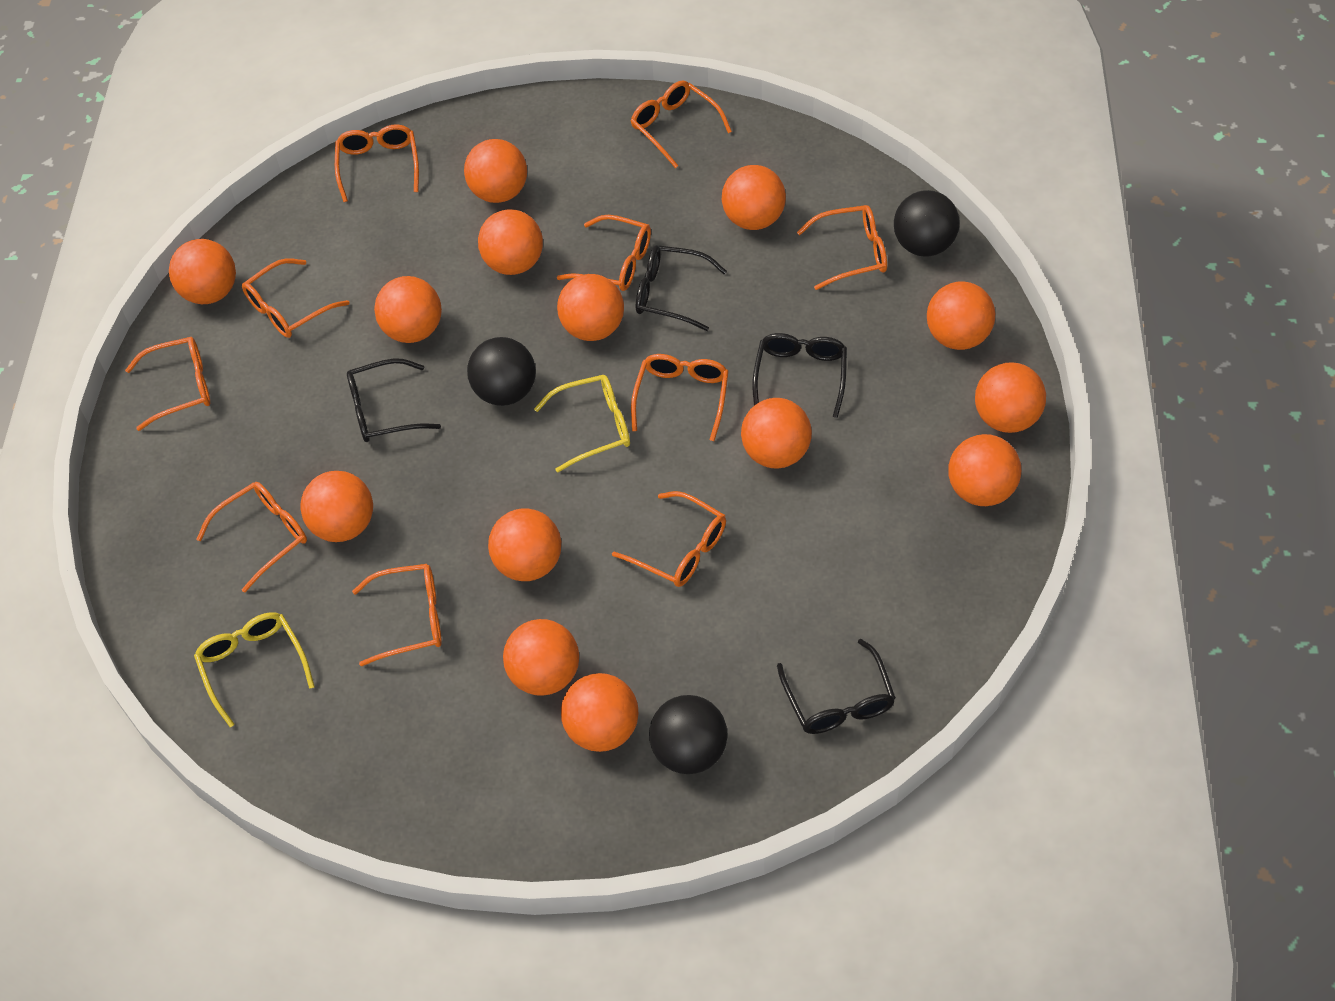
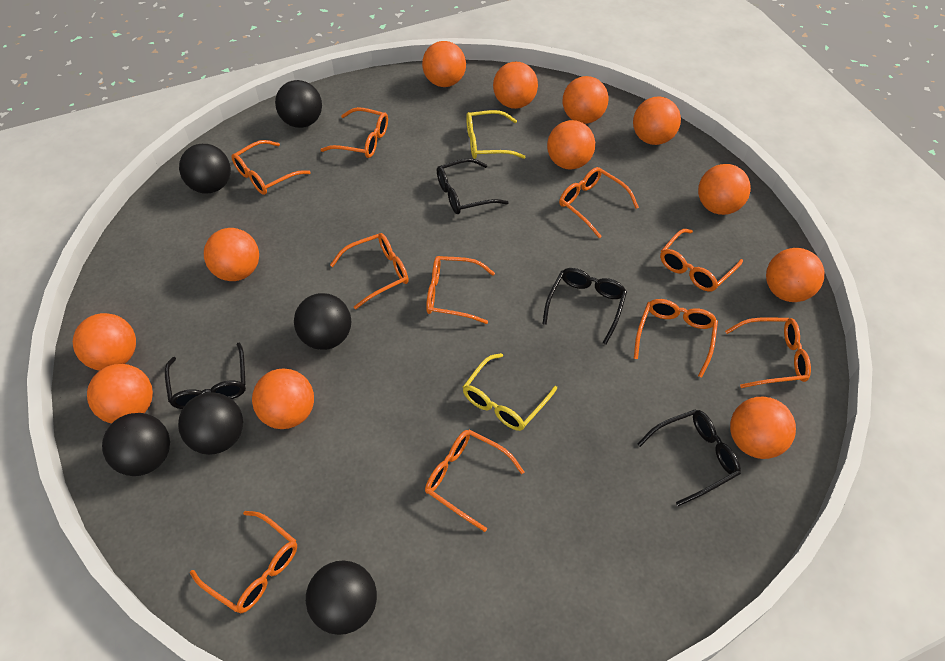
black ball: [467,337,536,406] [649,695,728,774] [894,190,960,257] = 3 -> [102,413,170,476] [178,392,243,455] [179,144,231,194] [275,80,322,128] [294,293,351,350] [306,561,377,635] = 6
orange ball: [169,239,236,304] [300,471,373,542] [374,276,442,343] [464,139,527,203] [478,209,543,275] [488,508,561,581] [503,619,579,696] [557,274,624,341] [561,673,638,752] [722,165,786,230] [741,398,812,469] [927,282,995,350] [948,434,1021,506] [975,362,1046,433] = 14 -> [73,313,136,371] [87,364,153,424] [204,228,259,281] [252,369,314,429] [422,41,466,87] [493,62,538,109] [547,120,595,169] [563,76,608,124] [633,97,681,145] [698,164,751,215] [730,397,796,459] [766,248,824,302] = 12

